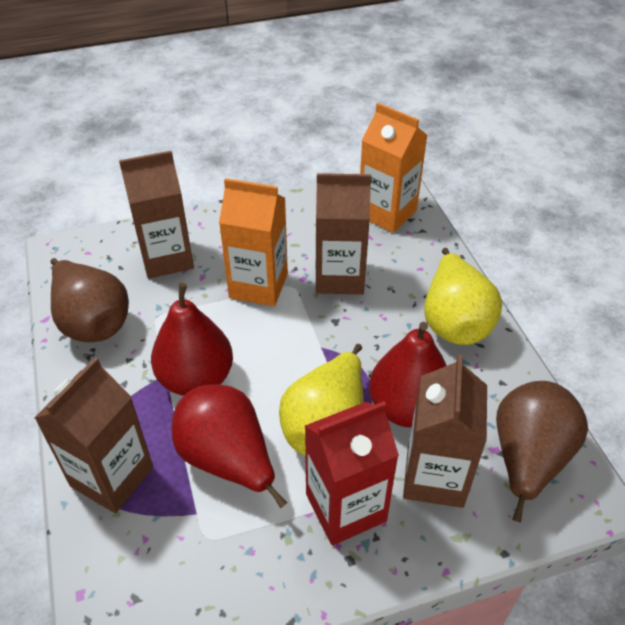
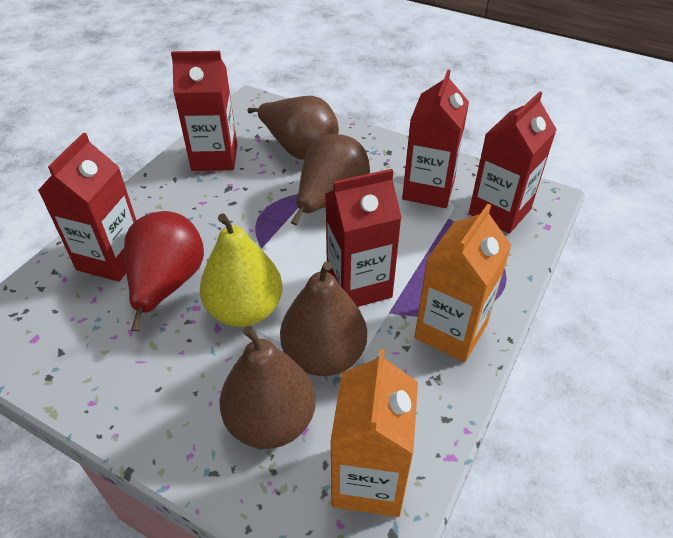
brown carton: [34,357,153,513] [119,151,194,279] [316,173,371,294] [403,355,487,508] = 4 -> none = 0
brown pear: [50,258,129,342] [496,381,588,522] = 2 -> [220,326,316,449] [247,96,339,160] [280,261,367,376] [291,134,370,225] = 4
red carton: [305,401,399,546] = 1 -> [38,133,137,282] [171,51,237,171] [325,169,402,307] [402,70,469,208] [469,91,557,234] = 5
red pear: [151,283,233,396] [171,384,287,508] [369,322,447,428] = 3 -> [124,211,204,331] = 1
yellow pear: [279,344,364,456] [424,248,502,345] = 2 -> [200,213,283,327] = 1

